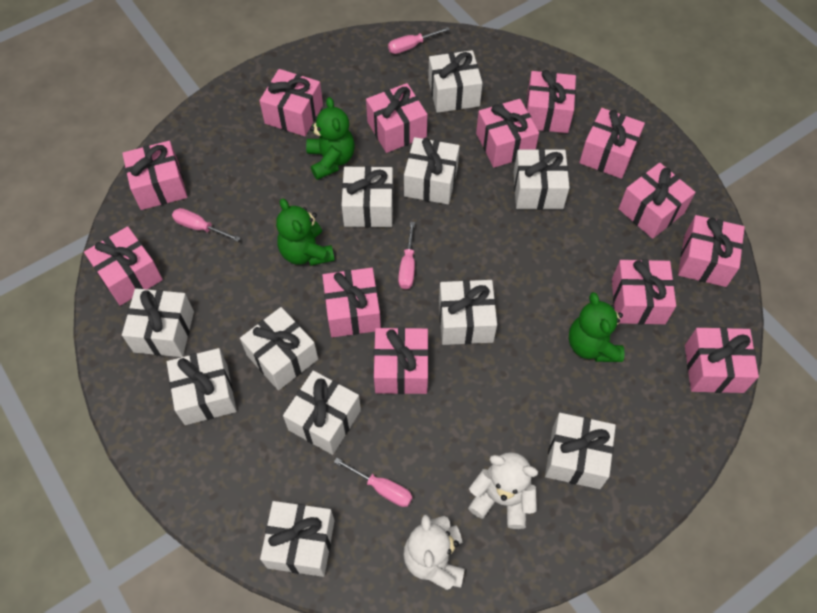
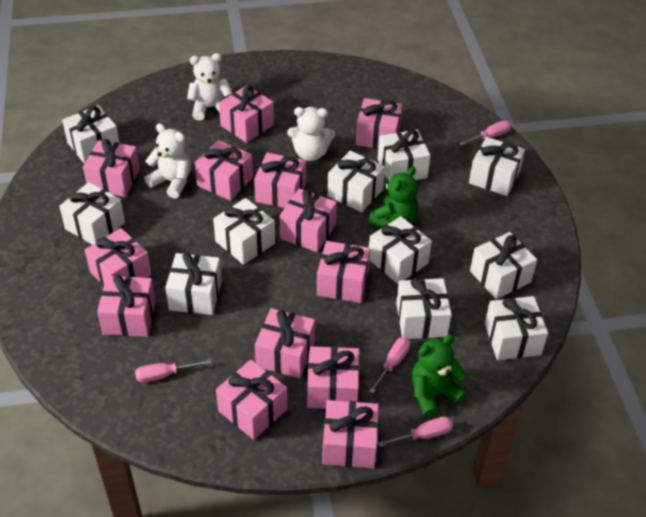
green teddy bear: [276,199,335,266] [306,97,355,180] [568,292,625,362] = 3 -> [368,166,418,228] [412,334,467,418] = 2
white teddy bear: [403,515,465,590] [468,452,538,529] = 2 -> [144,123,191,198] [187,53,233,120] [287,107,335,161] = 3

